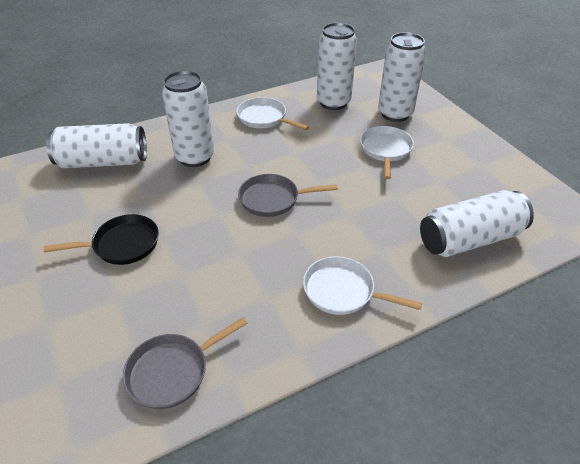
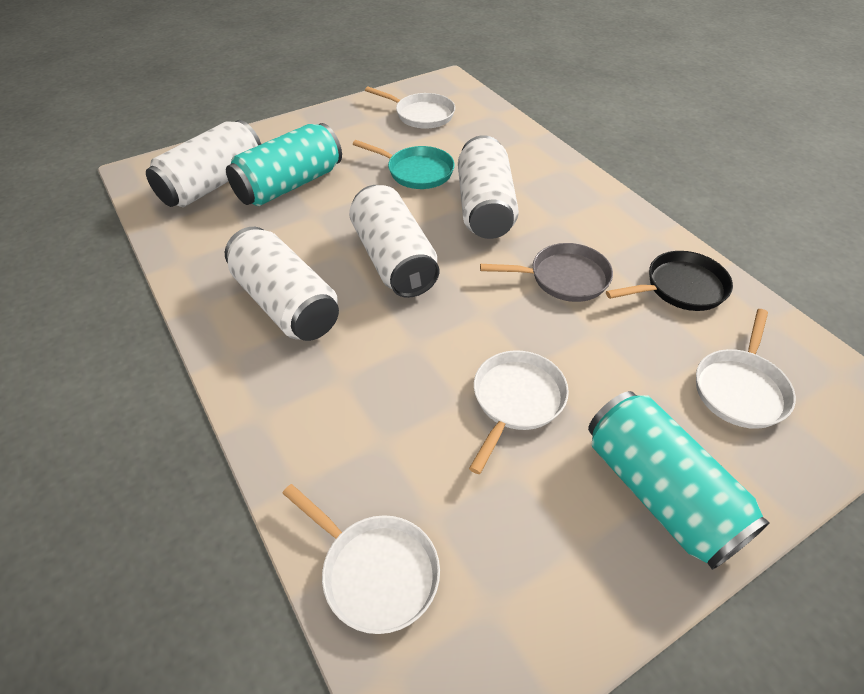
grey pan: [123,317,248,409] [238,174,338,217] = 2 -> [480,243,613,302] = 1
turquoise can: none = 0 -> [226,123,342,206] [588,391,770,570] = 2
turquoise pan: none = 0 -> [353,140,455,189] = 1
white can: [46,123,147,169] [162,71,214,167] [317,23,357,110] [378,32,426,122] [420,190,534,257] = 5 -> [146,120,261,207] [225,227,339,341] [349,185,439,298] [458,135,519,239] = 4
white pan: [236,97,309,130] [303,256,422,315] [360,126,414,179] = 3 -> [282,484,440,634] [365,87,455,129] [469,350,569,474] [696,309,796,429] = 4

